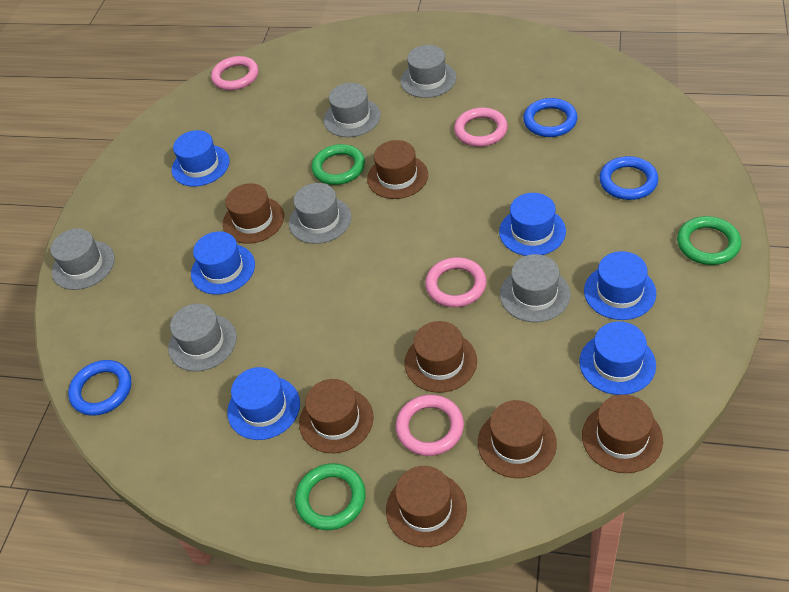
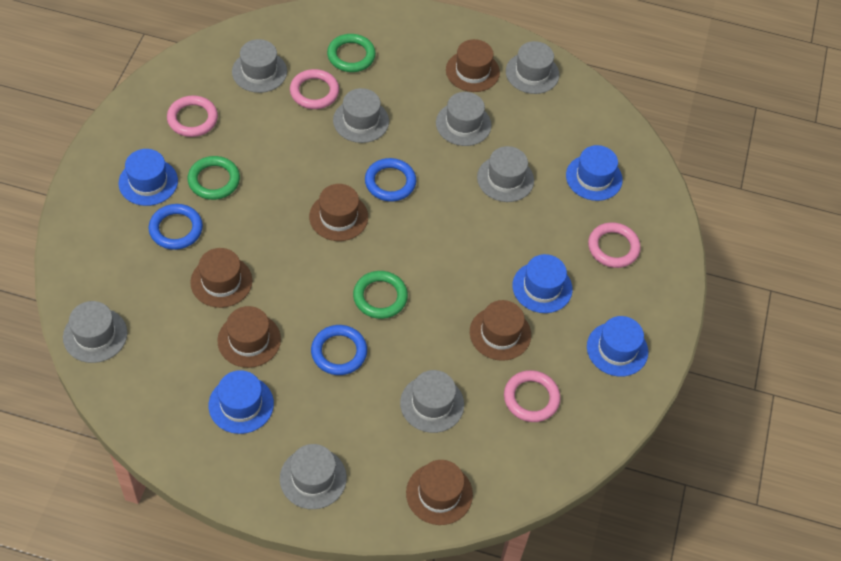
blue hat: [172,130,230,186] [191,231,255,295] [227,367,300,440] [499,193,566,256] [579,321,656,395] [584,251,656,320] = 6 -> [118,149,178,206] [209,370,274,434] [512,254,573,313] [566,145,623,201] [587,316,648,377] = 5
brown hat: [223,183,284,244] [299,379,374,453] [367,140,428,199] [386,466,467,547] [405,321,477,393] [478,400,557,478] [582,394,663,473] = 7 -> [190,248,252,308] [217,306,281,368] [309,184,368,241] [406,460,473,525] [446,39,500,92] [470,300,531,361] = 6
grey hat: [50,228,115,290] [168,304,237,372] [289,183,351,244] [324,83,381,137] [400,45,457,98] [500,254,570,322] = 6 -> [63,301,128,363] [232,39,287,93] [280,444,347,509] [333,88,389,143] [400,370,464,433] [436,92,492,146] [477,146,534,202] [506,41,559,94] = 8

